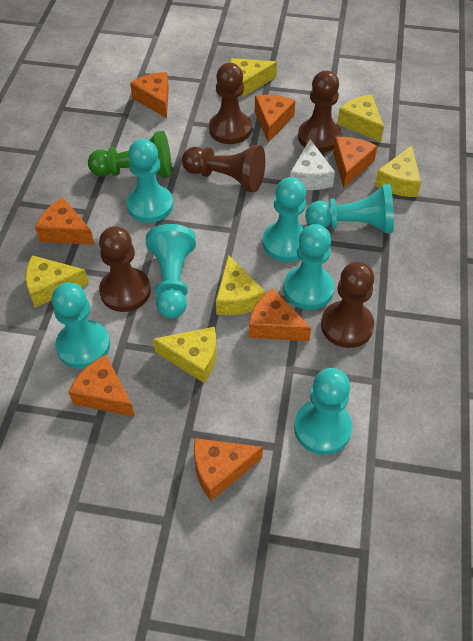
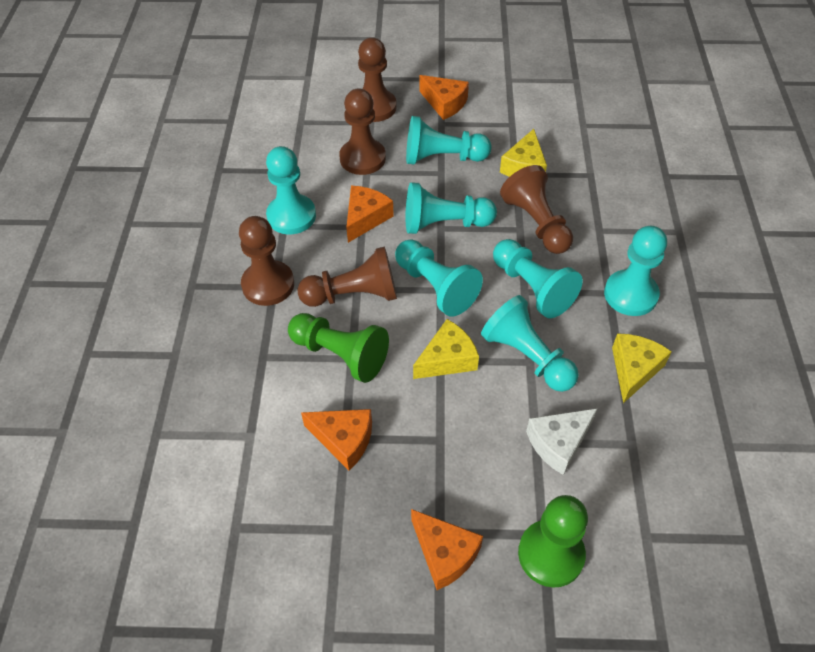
green pawn: [88,131,172,178] = 1 -> [288,313,389,383] [518,495,588,588] = 2
orange cheese: [35,198,94,245] [69,355,135,417] [130,72,169,118] [194,438,263,501] [249,288,311,341] [255,95,295,143] [333,137,377,188] = 7 -> [301,409,372,470] [346,186,394,243] [411,509,483,590] [419,75,469,120] = 4
yellow cheese: [25,255,89,308] [153,327,216,383] [216,255,265,315] [230,58,277,97] [337,94,384,142] [375,145,421,197] = 6 -> [413,319,479,379] [500,129,547,177] [612,333,672,403] = 3

